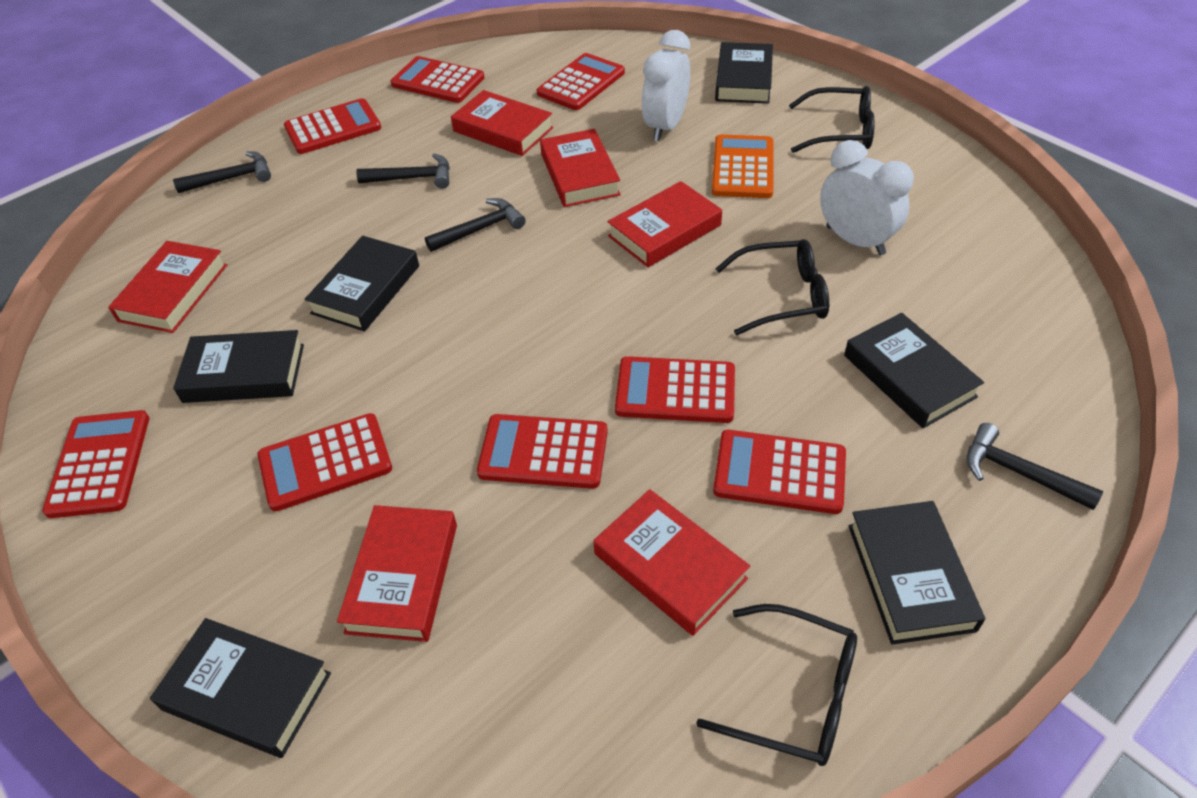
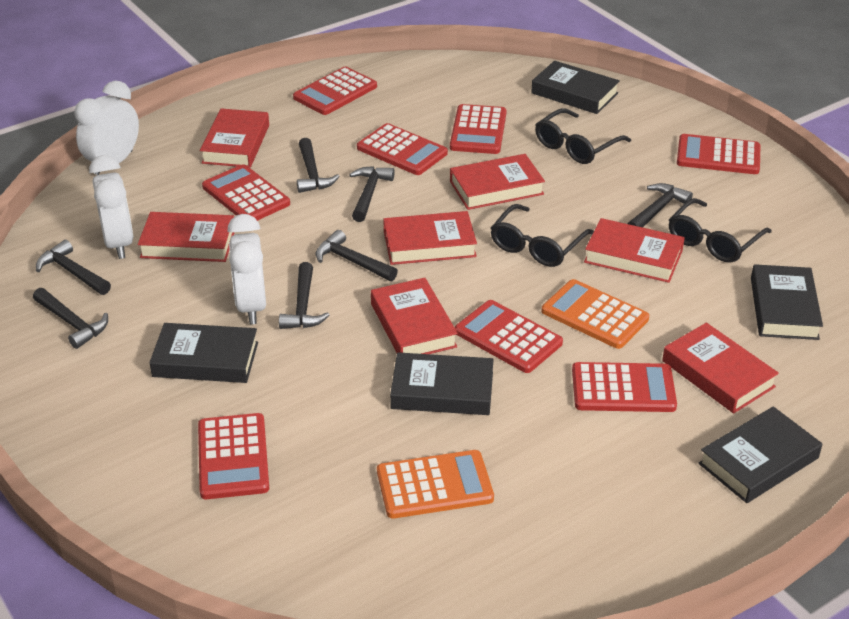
black book: [150,618,331,758] [173,330,304,403] [304,236,419,331] [715,42,773,104] [844,313,984,428] [848,501,985,645] = 6 -> [149,323,258,383] [390,352,494,415] [531,61,620,114] [699,406,822,503] [751,264,823,340] = 5
black hammer: [173,151,271,193] [356,153,450,189] [425,198,526,252] [966,423,1103,510] = 4 -> [33,288,108,349] [36,240,111,295] [279,262,330,329] [297,138,340,193] [316,230,398,281] [349,166,395,222] [627,183,693,227] = 7
orange calculator: [712,135,774,198] = 1 -> [377,450,494,519] [542,279,649,349] = 2
red book: [108,241,227,333] [337,505,457,642] [451,90,554,156] [540,129,621,207] [593,489,750,636] [607,181,722,267] = 6 -> [138,212,235,262] [200,108,269,168] [371,278,458,354] [383,211,477,265] [450,154,545,210] [584,218,685,283] [662,323,779,413] = 7
white clock: [642,30,690,141] [820,140,914,255] = 2 -> [75,81,139,175] [89,155,134,259] [227,214,266,324] = 3

